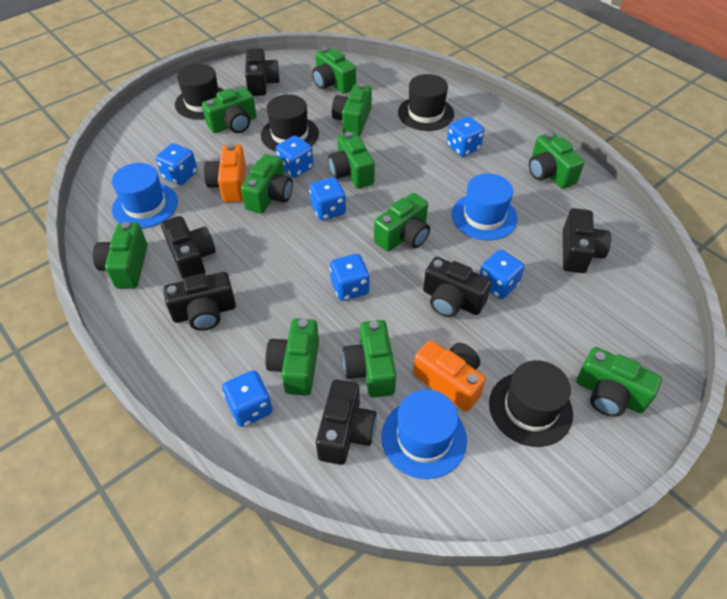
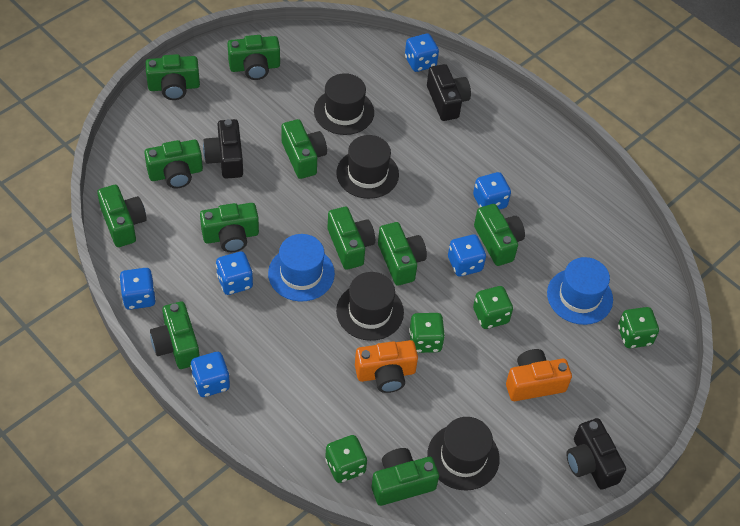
black camera: [161,216,216,279] [163,272,236,331] [245,48,280,96] [316,380,377,465] [423,257,492,317] [563,208,611,273] = 6 -> [203,119,243,179] [427,64,471,121] [566,418,626,490] = 3
blue dice: [156,143,198,185] [222,370,273,427] [276,136,314,178] [309,177,346,220] [329,254,370,301] [447,116,484,157] [480,250,525,299] = 7 -> [119,268,156,310] [191,352,230,397] [216,252,253,295] [405,33,439,72] [448,235,486,276] [473,172,511,210] = 6
blue hat: [112,163,178,229] [381,389,467,479] [452,173,518,240] = 3 -> [268,234,335,301] [547,257,613,325] = 2
green dice: none = 0 -> [325,435,367,483] [409,313,445,353] [473,286,513,329] [618,307,659,348] = 4

